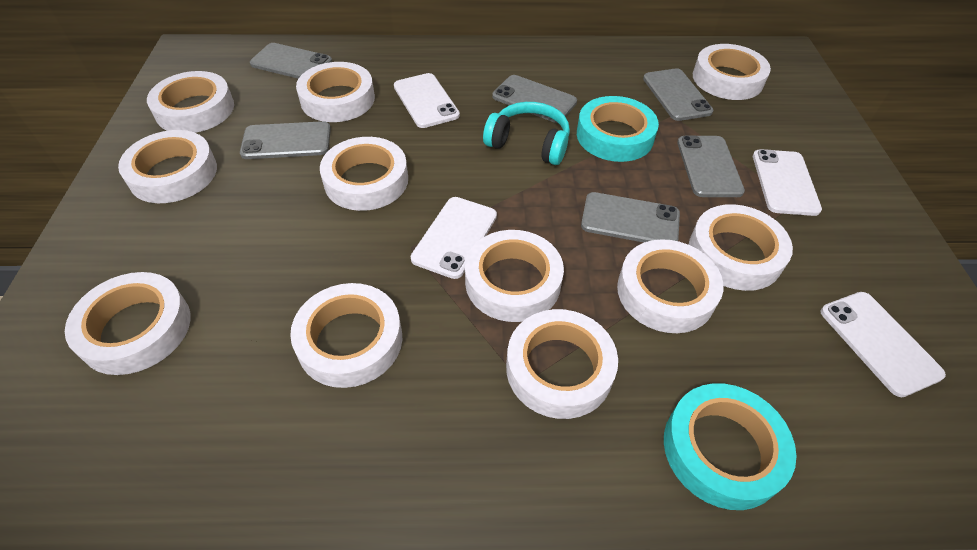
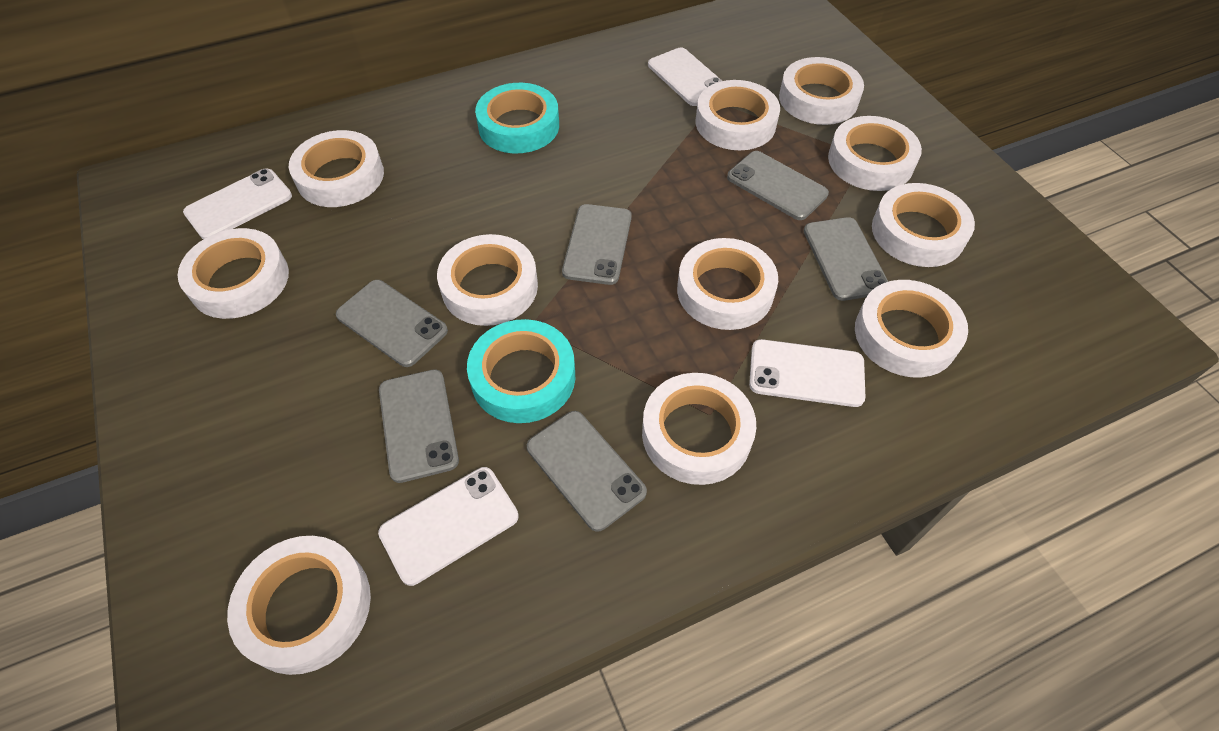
turquoise headphones: [483,102,570,165] = 1 -> none = 0

